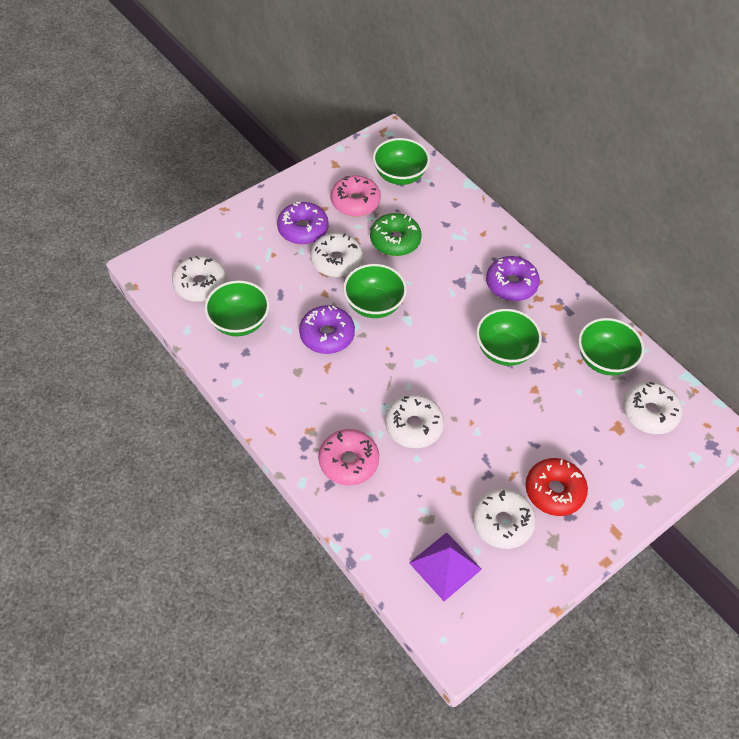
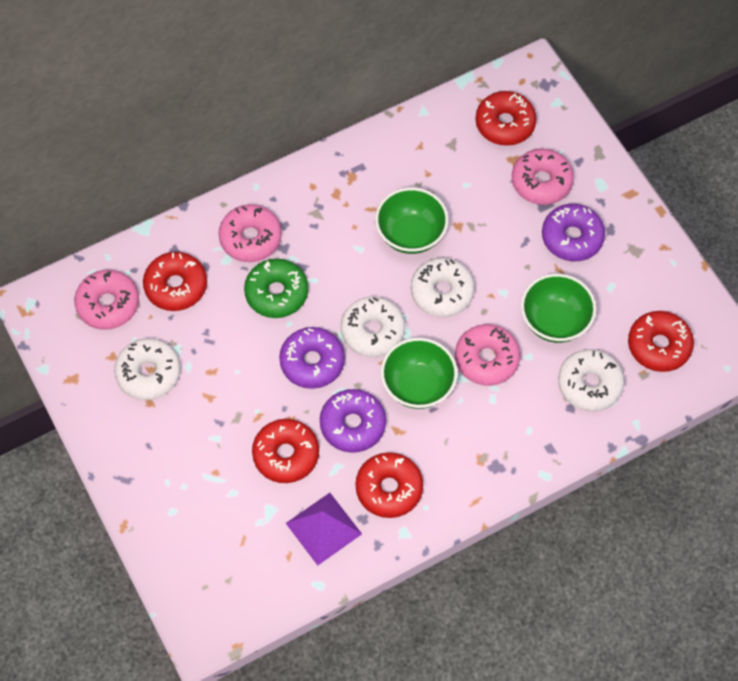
green bowl: [204,280,270,336] [343,264,407,318] [373,138,430,185] [476,309,542,366] [578,318,644,375] = 5 -> [375,187,448,254] [381,338,458,409] [521,274,596,343] = 3
pink donut: [319,429,379,486] [331,175,381,216] = 2 -> [74,270,139,330] [219,204,282,262] [455,324,520,386] [512,149,574,205] = 4
red donut: [525,458,588,516] = 1 -> [143,252,207,311] [252,419,319,483] [355,452,423,518] [475,91,537,146] [628,311,694,372] = 5
white donut: [172,256,227,302] [310,233,363,277] [385,394,444,448] [472,489,536,549] [623,382,682,434] = 5 -> [114,338,181,400] [341,296,405,357] [411,257,475,317] [558,349,624,411] = 4

